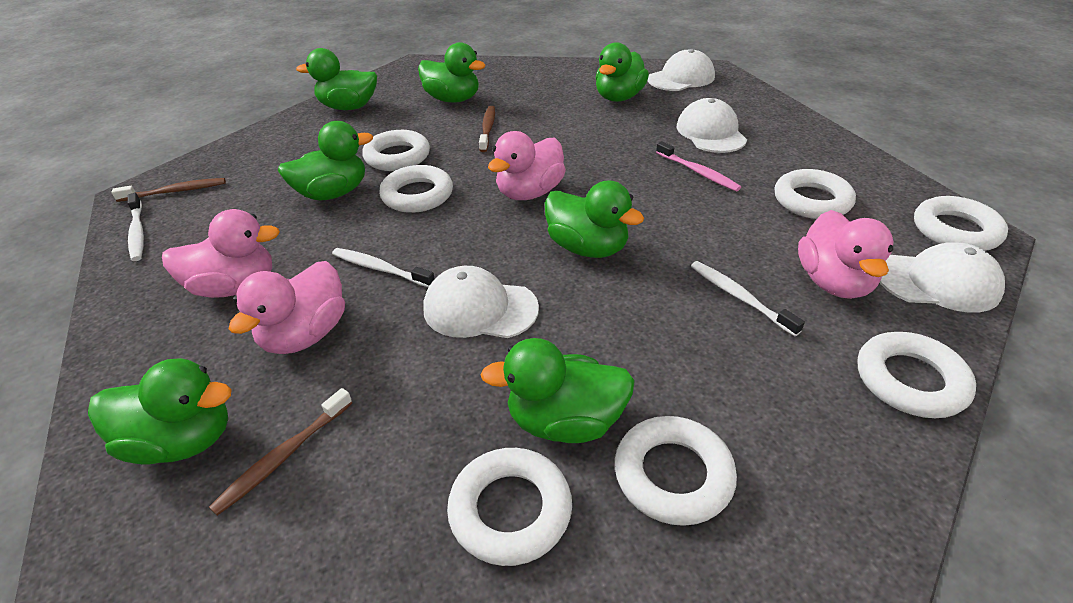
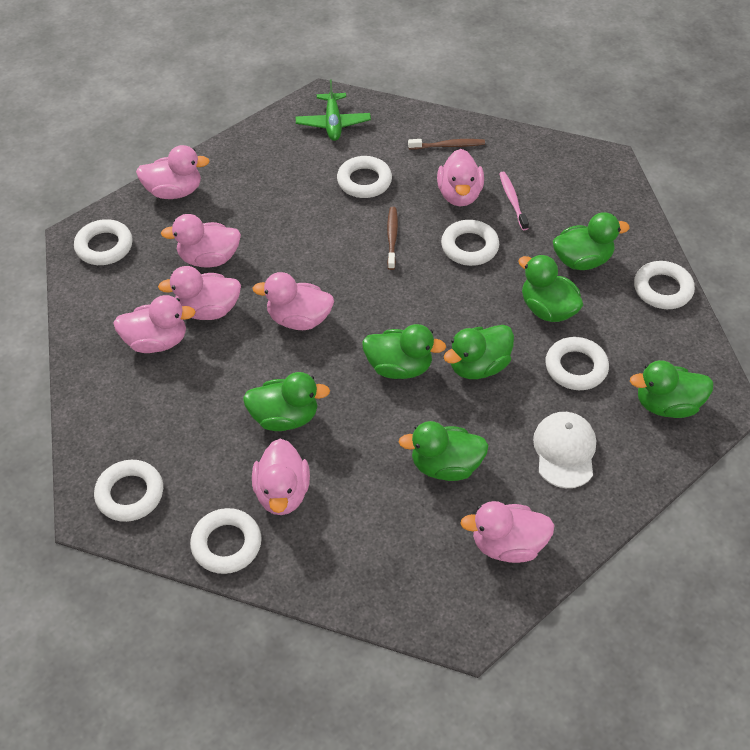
brown toothbrush: [111,178,226,202] [209,388,353,516] [479,106,495,152] = 3 -> [387,207,398,270] [408,139,485,150] = 2
green plane: none = 0 -> [296,79,371,141] = 1
pink duck: [162,209,280,298] [229,261,345,354] [488,131,566,200] [798,210,893,299] = 4 -> [113,295,196,353] [136,145,209,199] [158,266,241,320] [161,214,241,267] [252,439,310,515] [253,272,334,330] [437,149,484,207] [460,501,555,563] = 8
white cap: [423,266,539,338] [648,49,715,91] [677,98,747,153] [879,242,1005,313] = 4 -> [533,412,596,488] = 1
white toothbrush: [128,193,144,261] [332,248,435,287] [691,261,805,336] = 3 -> none = 0

